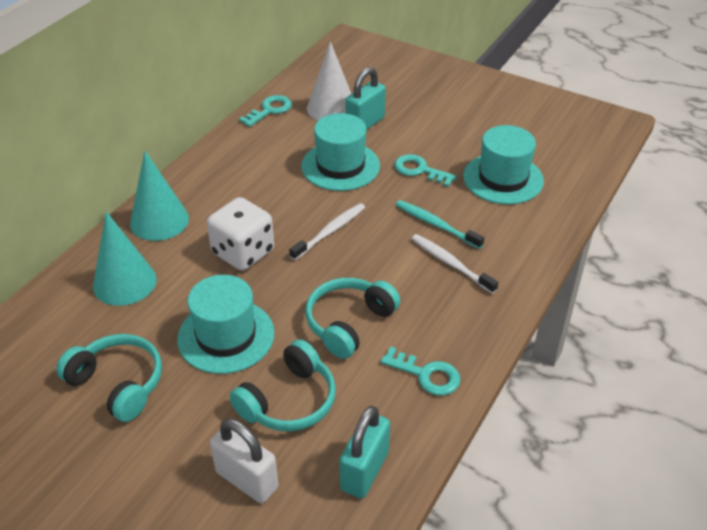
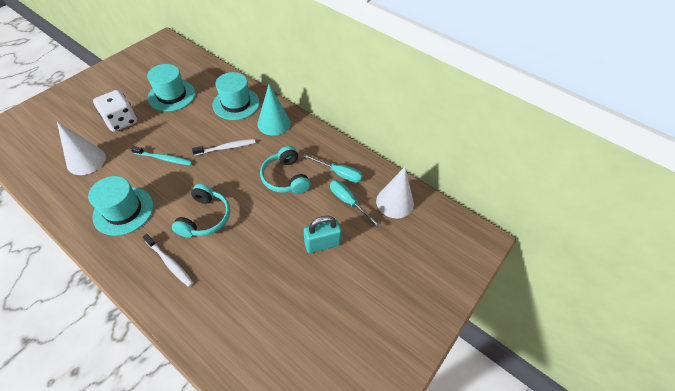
turquoise cone: [93,211,157,306] [130,151,189,241] = 2 -> [257,84,291,136] = 1
turquoise headphones: [56,334,162,422] [229,339,336,432] [305,278,400,359] = 3 -> [172,184,230,238] [260,146,310,194] = 2
turquoise key: [239,95,292,127] [381,347,460,396] [394,154,457,187] = 3 -> none = 0
turquoise padlock: [339,406,390,498] [346,67,386,130] = 2 -> [304,216,342,253] = 1
turquoise screwdriver: none = 0 -> [302,154,363,183] [330,180,382,228] = 2
white cone: [307,41,351,121] = 1 -> [57,121,106,175] [376,167,414,219] = 2
white padlock: [210,418,278,503] = 1 -> none = 0

